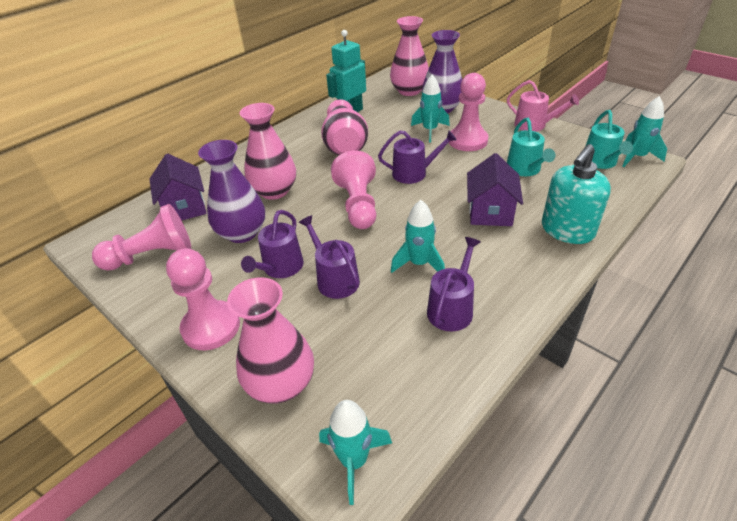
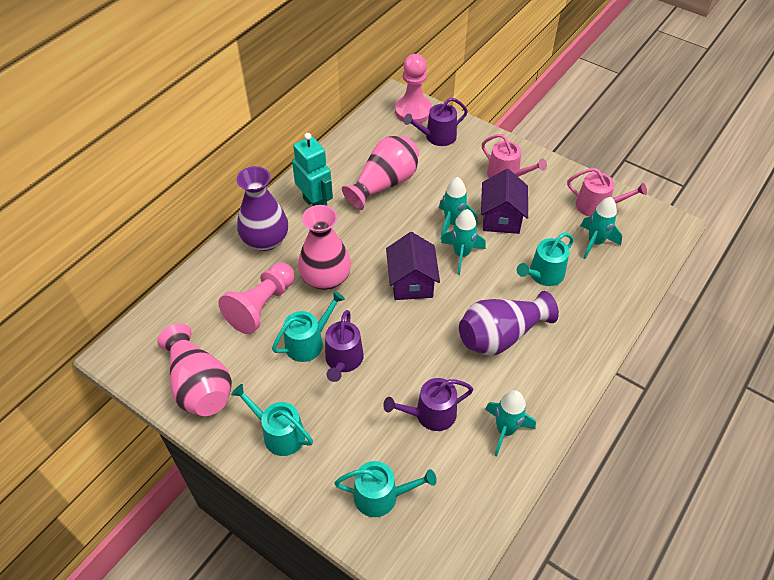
pink pawn: [92,204,191,271] [166,248,240,350] [331,150,376,229] [448,73,489,151] = 4 -> [218,262,295,334] [395,54,432,124] = 2
pink vase: [227,277,314,404] [240,103,296,200] [321,99,368,155] [390,16,429,96] = 4 -> [157,323,232,416] [298,205,351,290] [342,136,419,210] = 3
pink watering can: [507,80,579,132] = 1 -> [482,134,547,178] [567,168,647,217] = 2
purple watering can: [241,210,304,278] [299,215,360,299] [378,131,457,184] [427,237,481,331] = 4 -> [325,310,364,382] [383,378,473,431] [404,98,468,146] = 3
turquoise soap dispenser: [542,144,611,244] = 1 -> none = 0
turquoise watering can: [507,118,555,176] [585,110,633,169] = 2 -> [231,384,313,456] [272,291,345,362] [334,461,437,517] [517,233,574,286] = 4

